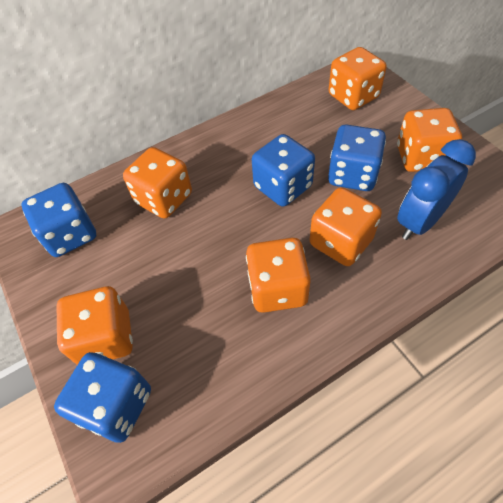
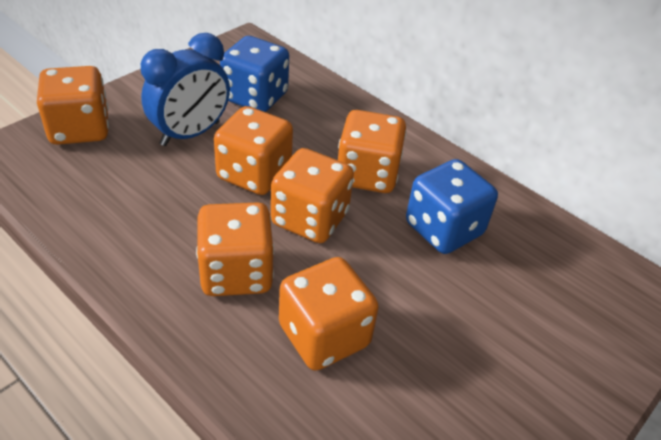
blue dice: [22,183,97,257] [54,352,151,443] [252,134,315,207] [328,125,386,191] = 4 -> [220,36,289,112] [406,159,498,254] = 2

